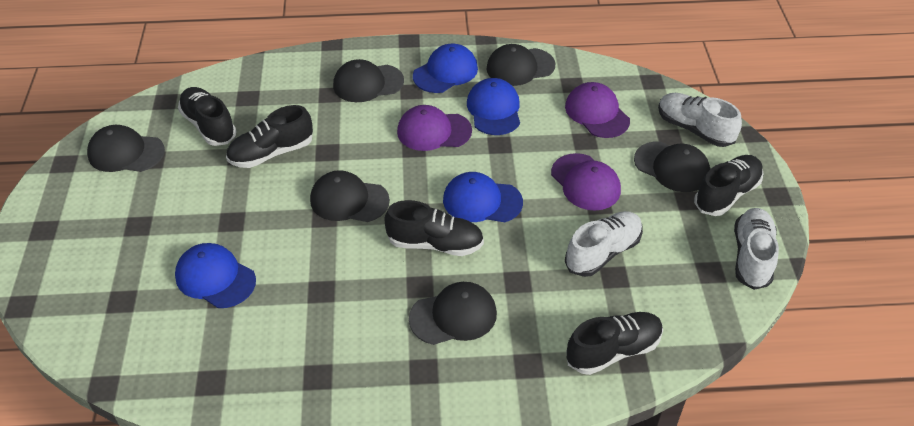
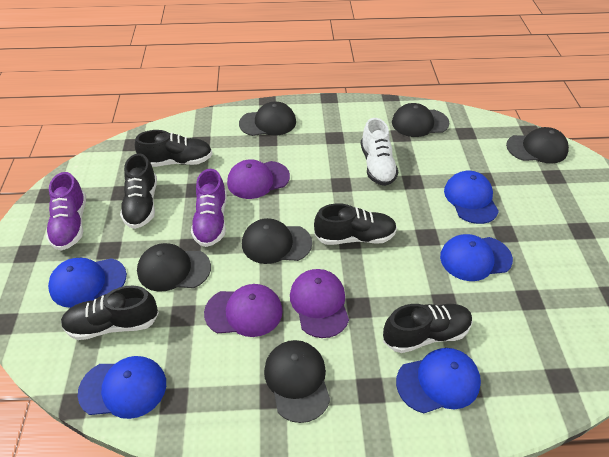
blue cap: [175,243,256,308] [413,44,478,93] [443,172,523,222] [467,78,520,135] = 4 -> [48,258,127,308] [78,356,166,419] [396,348,481,413] [440,234,513,281] [444,171,499,224] = 5
purple shoe: none = 0 -> [46,172,86,251] [191,169,227,247] = 2
white shoe: [565,211,643,277] [658,93,742,147] [734,208,779,290] = 3 -> [360,118,398,186] = 1

